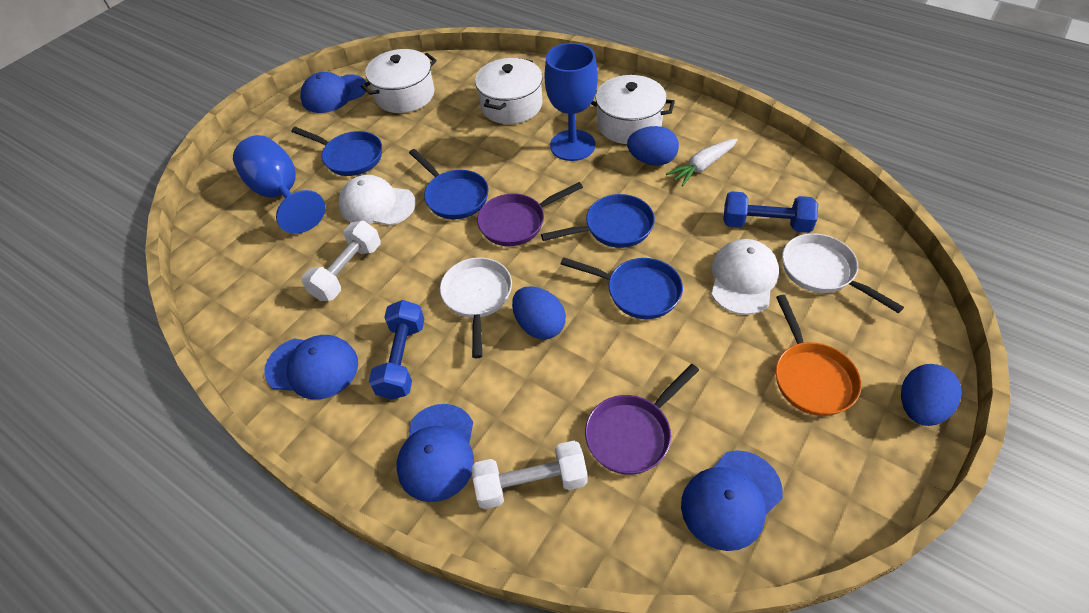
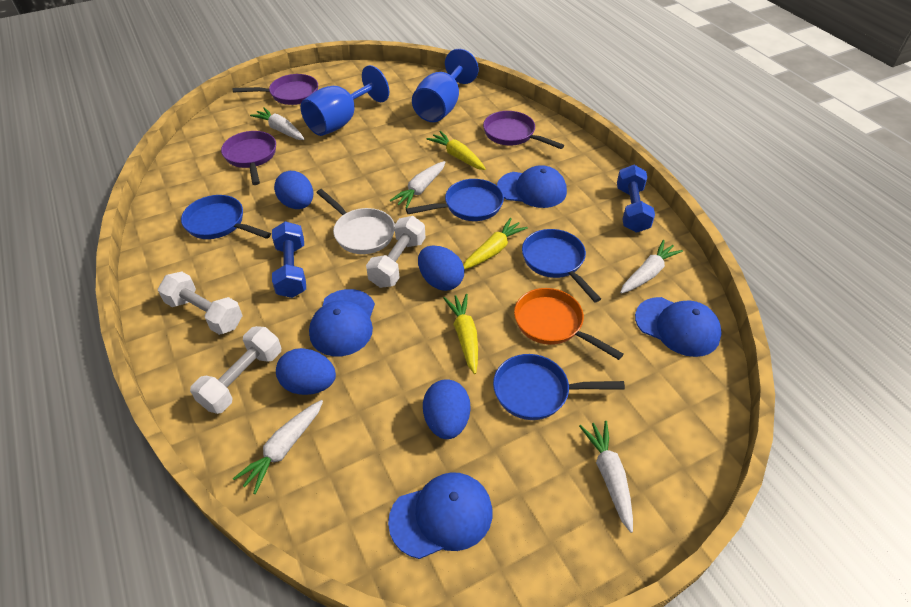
blue egg: [512,286,566,340] [627,126,679,166] [901,364,962,426] = 3 -> [274,171,313,209] [276,348,336,395] [418,246,464,291] [423,379,470,439] = 4
purple pan: [477,182,583,246] [585,364,699,475] = 2 -> [221,131,276,185] [233,74,318,105] [483,111,564,149] = 3
white cap: [338,175,416,226] [711,239,779,315] = 2 -> none = 0
white carrot: [666,139,738,186] = 1 -> [233,400,323,494] [250,107,305,140] [390,161,446,209] [579,421,633,533] [620,240,683,293] = 5
white dumbbell: [301,221,381,301] [472,441,588,509] = 2 -> [158,271,242,335] [190,326,281,414] [366,216,426,288] = 3
white pan: [440,258,512,358] [782,233,904,313] = 2 -> [316,189,395,254] = 1
white pot: [361,49,437,113] [475,58,543,124] [591,75,675,144] = 3 -> none = 0
yellow carrot: none = 0 -> [426,131,486,170] [443,294,478,374] [463,218,528,270] = 3

